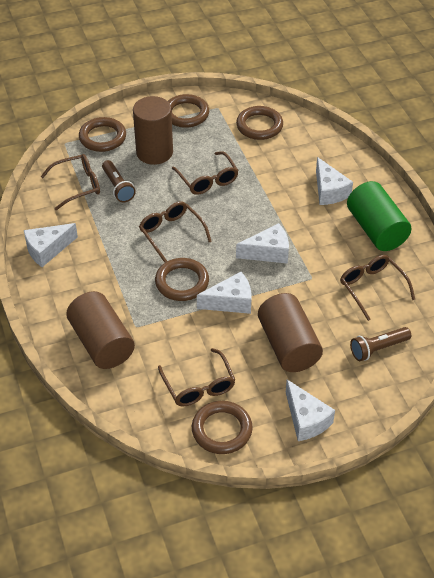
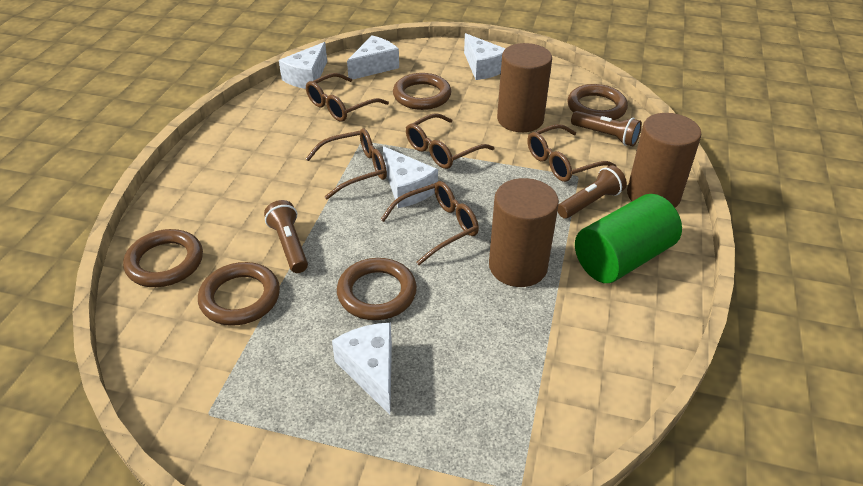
brown flashlight: [102,160,136,202] [350,327,411,361] = 2 -> [264,200,308,273] [558,165,627,219] [571,111,642,146] = 3

